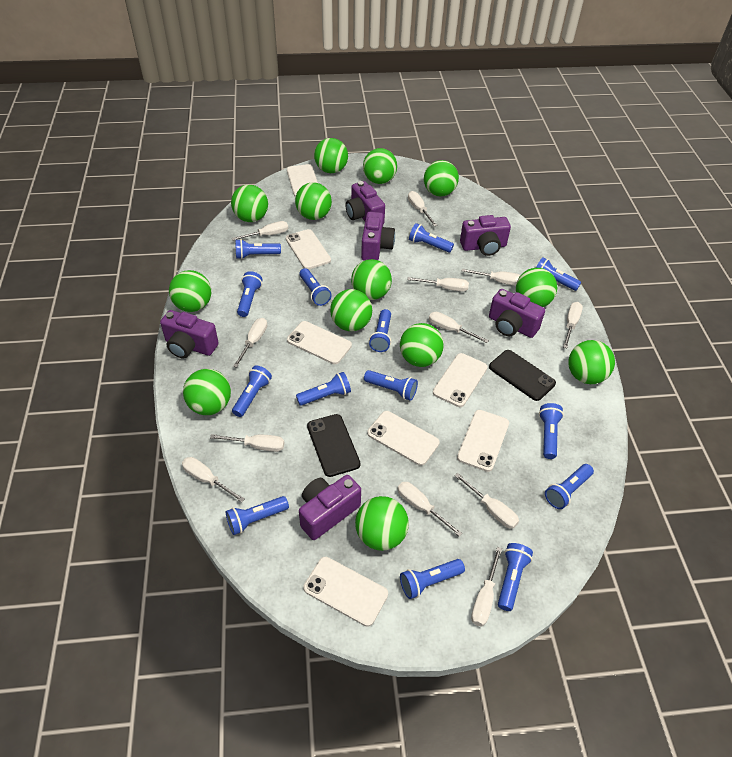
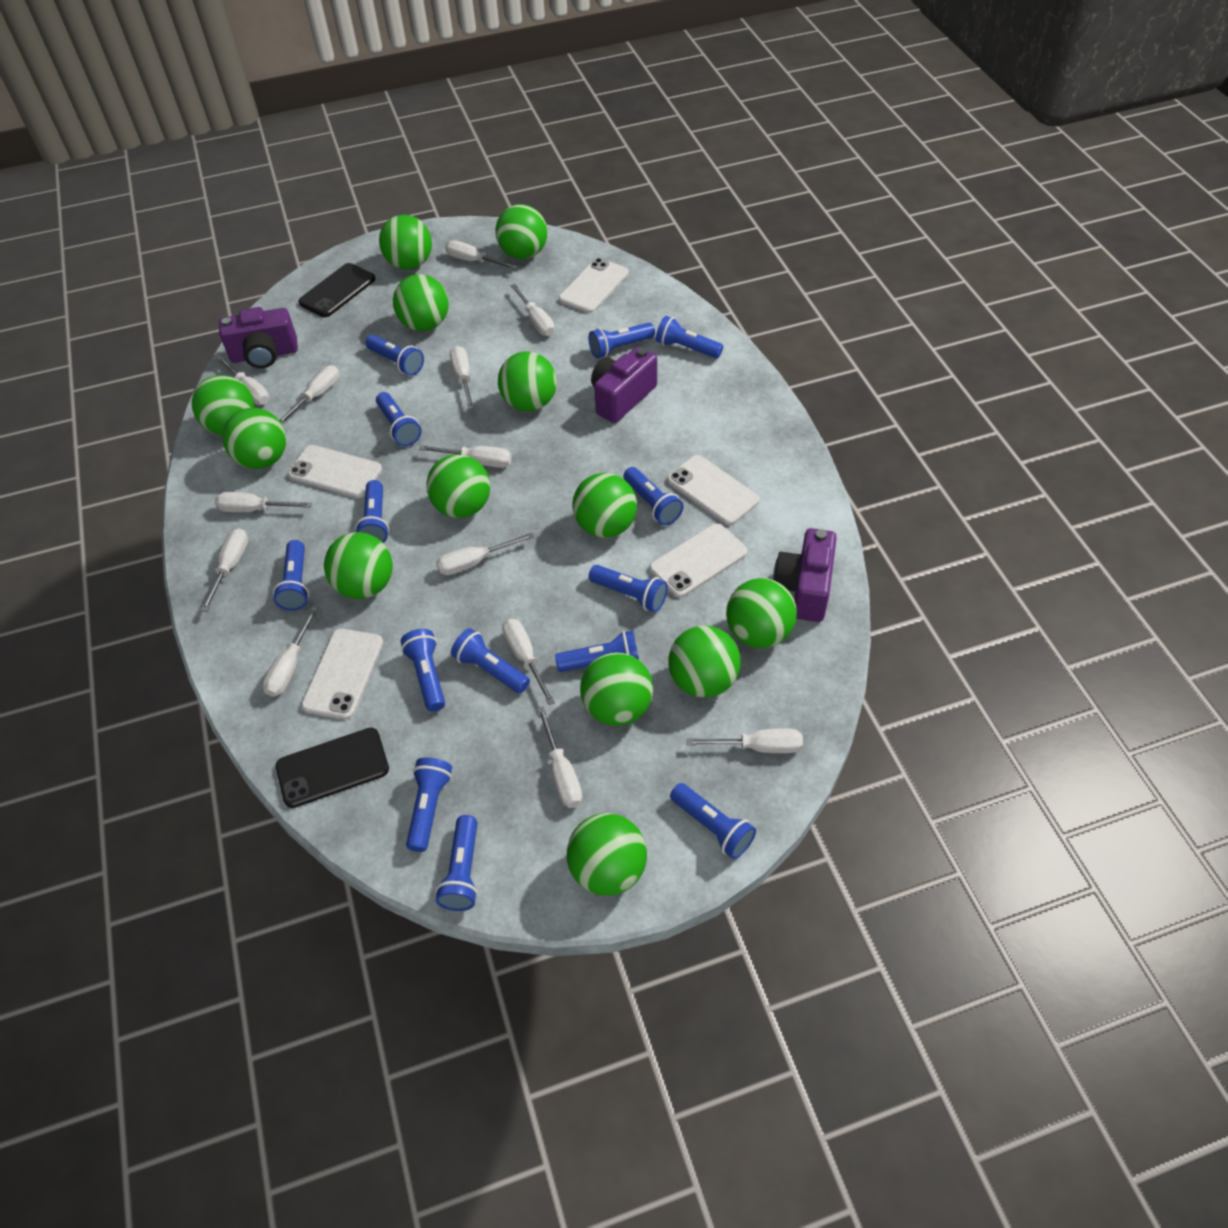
purple camera: [160,310,219,358] [299,475,361,540] [345,181,385,224] [361,212,395,261] [460,215,511,256] [489,289,545,338] = 6 -> [219,307,298,368] [591,346,657,423] [773,528,837,622] = 3
white phone: [286,229,331,269] [287,164,318,197] [287,321,352,364] [304,557,388,627] [367,411,440,466] [433,353,488,407] [457,410,509,472] = 7 -> [288,445,382,498] [301,629,383,720] [559,258,629,313] [649,523,747,598] [667,455,760,525] = 5
white screwdriver: [182,457,245,502] [210,434,284,452] [232,221,288,241] [233,318,267,368] [398,482,462,537] [407,277,469,292] [408,191,437,226] [429,312,489,343] [455,473,519,529] [462,269,521,286] [471,547,502,626] [563,302,583,348] = 12 -> [201,528,248,612] [215,492,312,512] [217,356,269,405] [263,606,319,697] [280,365,339,424] [419,445,512,468] [436,533,534,575] [445,240,517,269] [450,346,474,409] [502,619,555,705] [511,284,555,336] [537,707,582,808] [687,728,803,753] = 13

